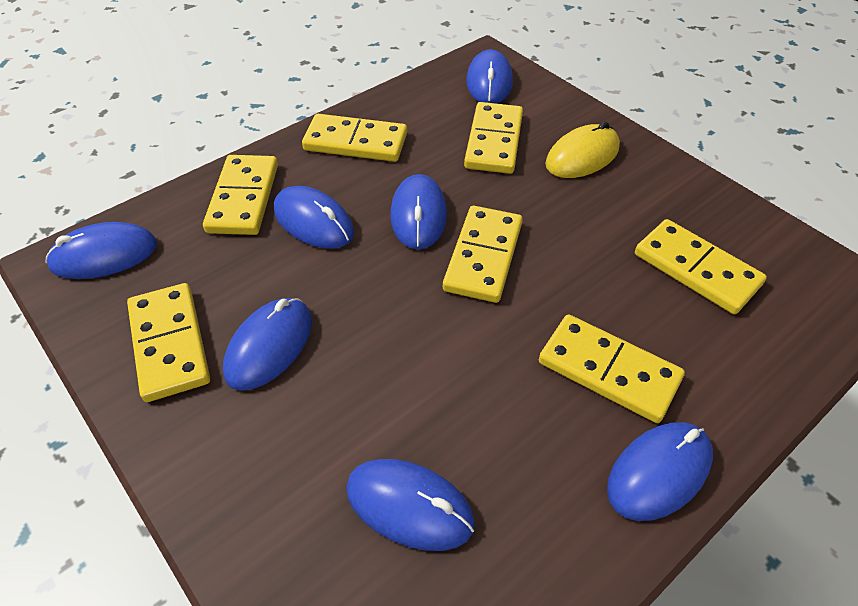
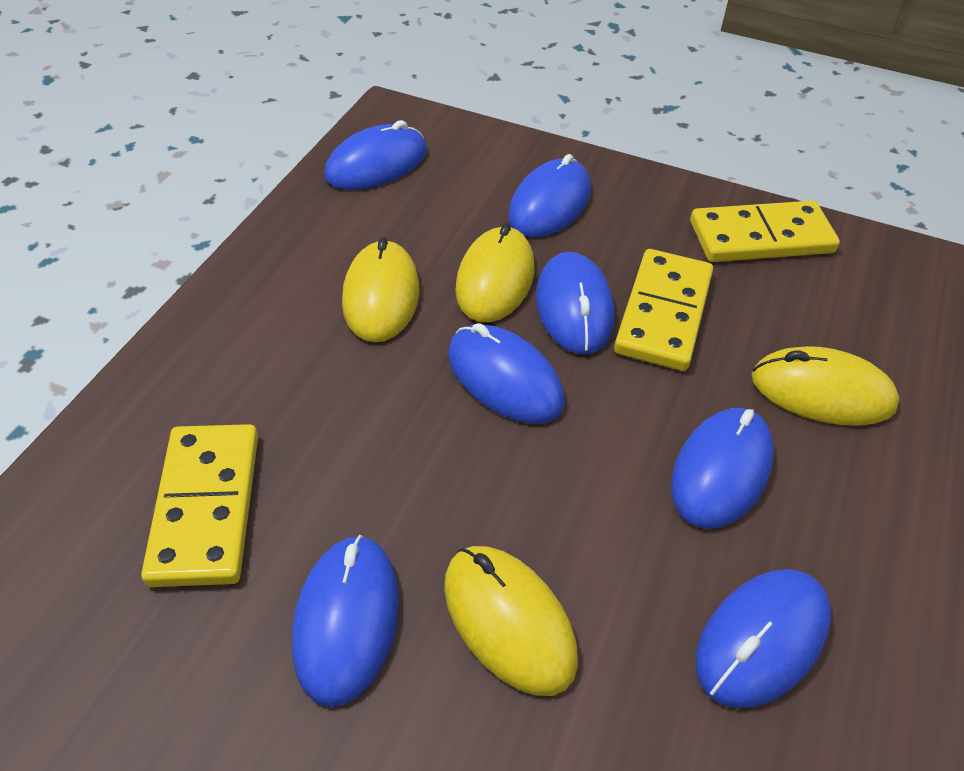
yellow domino: [127,283,210,402] [203,155,278,235] [302,114,407,162] [443,206,523,303] [464,102,523,174] [539,314,685,423] [635,219,767,314] = 7 -> [141,424,258,587] [614,249,713,371] [690,201,840,262] = 3
yellow mouse: [545,122,620,178] = 1 -> [342,237,419,342] [444,546,578,696] [455,223,534,322] [752,346,899,426] = 4

